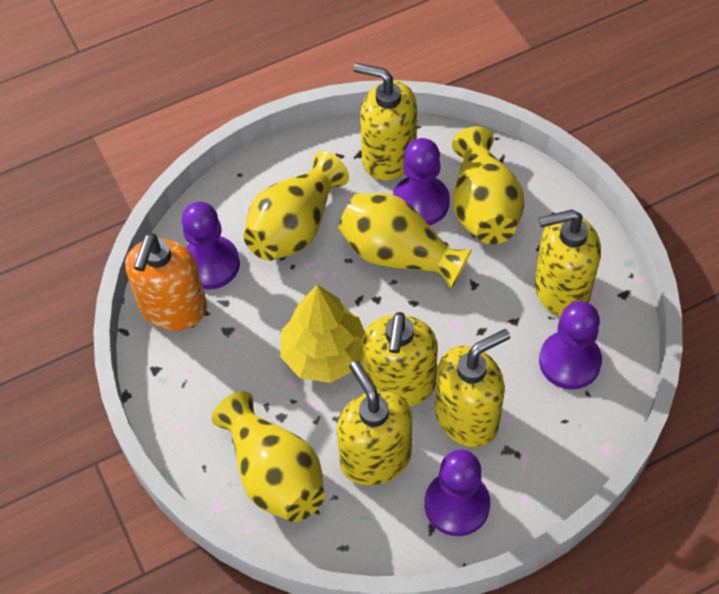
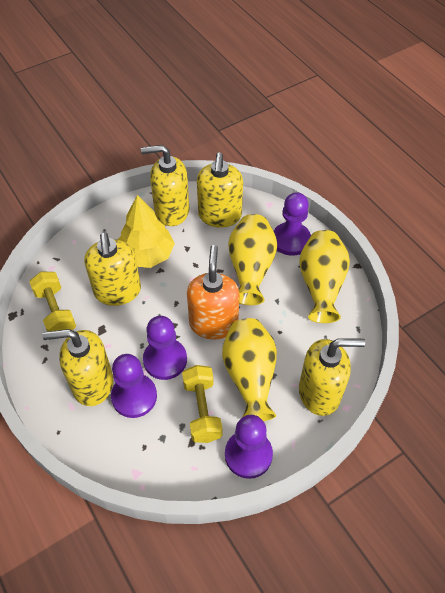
yellow dumbbell: none = 0 -> [29,272,76,332] [182,365,222,443] = 2
yellow vase: [212,391,325,522] [243,151,349,261] [338,193,472,289] [452,126,525,244] = 4 -> [222,318,277,421] [228,214,277,305] [299,230,350,323] = 3

